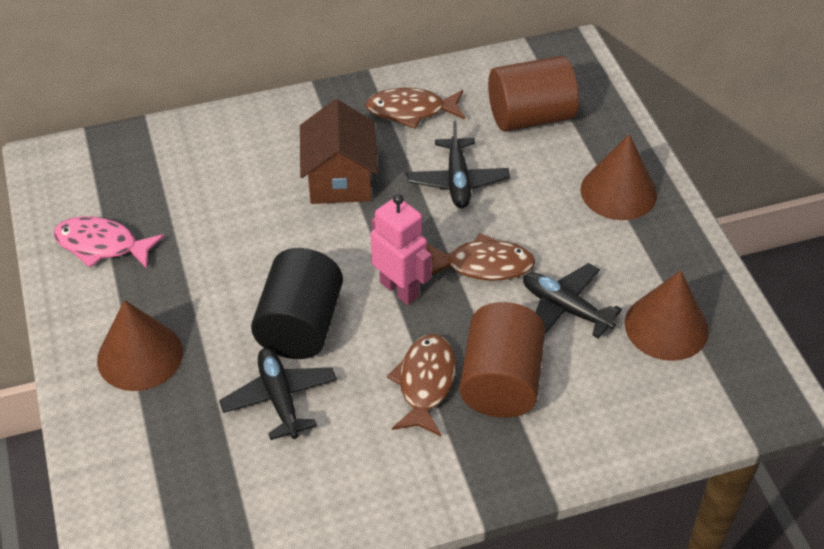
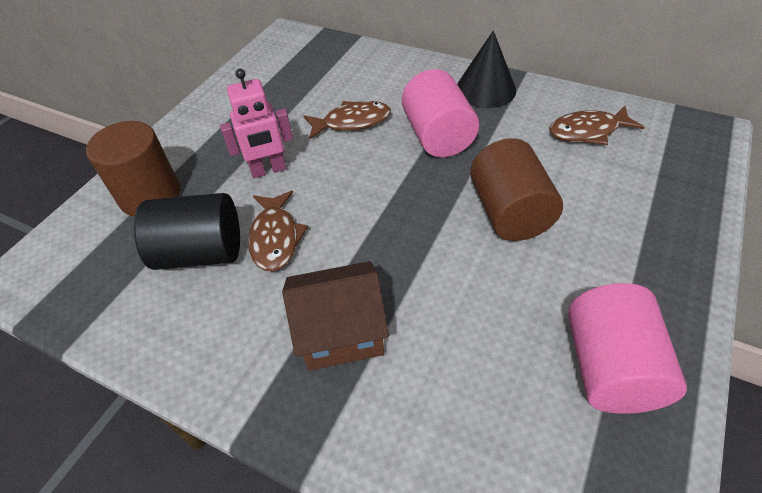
black cone: none = 0 -> [457,30,516,108] = 1
black plane: [219,348,337,440] [407,121,510,208] [523,263,622,339] = 3 -> none = 0
brown cone: [97,300,183,391] [581,134,657,220] [625,270,709,361] = 3 -> none = 0
pink cylinder: none = 0 -> [402,69,479,158] [568,283,687,414] = 2
pink fish: [53,216,164,269] = 1 -> none = 0

